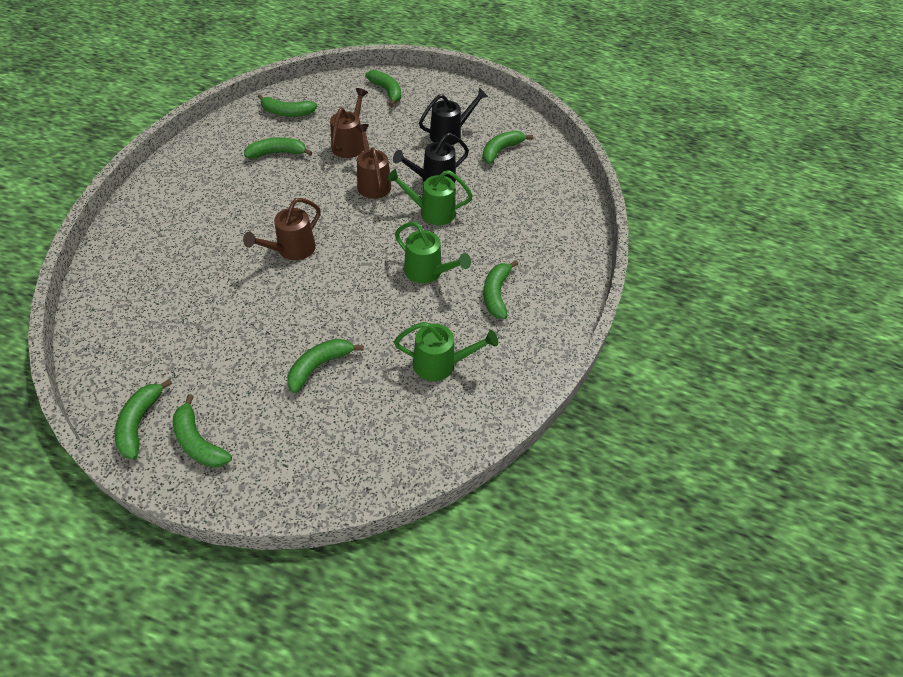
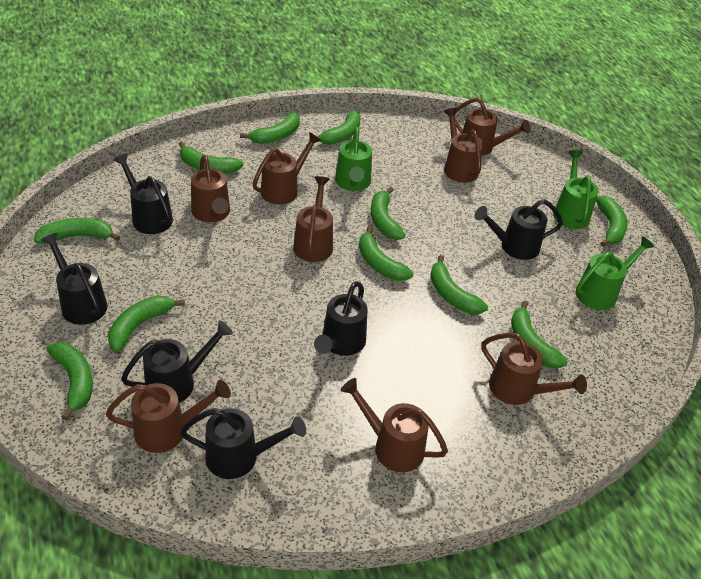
black watering can: [393,133,469,183] [419,88,488,145] = 2 -> [41,233,108,325] [114,153,173,234] [121,321,233,403] [180,408,306,479] [314,281,368,356] [474,199,563,260] = 6
brown watering can: [243,198,321,260] [330,88,368,158] [356,124,391,199] = 3 -> [106,380,231,453] [191,155,230,222] [253,132,321,204] [293,176,333,262] [341,378,448,472] [444,108,484,183] [454,98,531,156] [481,332,587,405] = 8
green banana: [115,379,173,459] [173,394,232,468] [244,137,313,159] [258,94,317,117] [287,339,364,393] [365,70,401,107] [482,130,533,164] [484,260,518,319] = 8 -> [34,218,120,244] [46,342,93,420] [108,296,185,352] [179,142,244,174] [240,112,300,144] [317,110,361,145] [359,226,414,281] [371,187,405,240] [430,255,488,314] [511,300,568,368] [596,196,628,247] = 11

